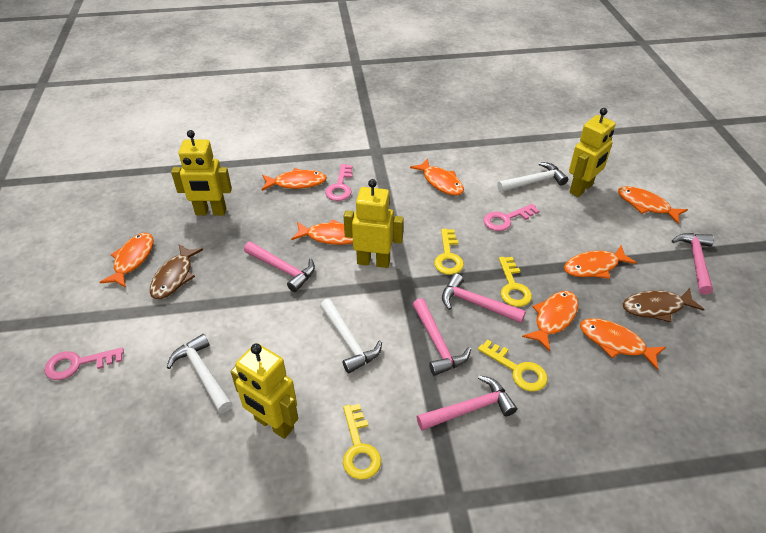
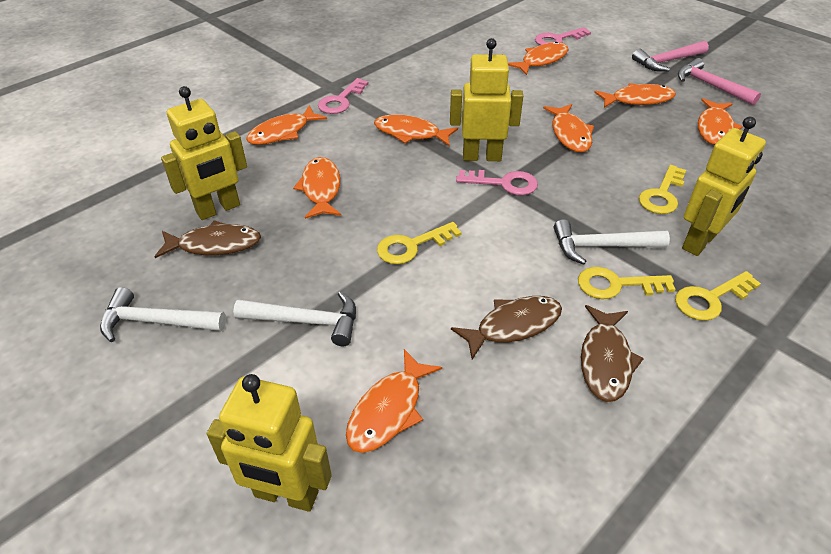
brown fish: [150,244,203,299] [623,288,704,322] = 2 -> [154,220,261,258] [451,296,562,360] [581,305,644,402] = 3
pink hammer: [244,242,315,292] [412,298,471,376] [417,375,517,430] [442,273,526,323] [672,233,714,295] = 5 -> [632,41,709,72] [678,58,761,105] = 2

